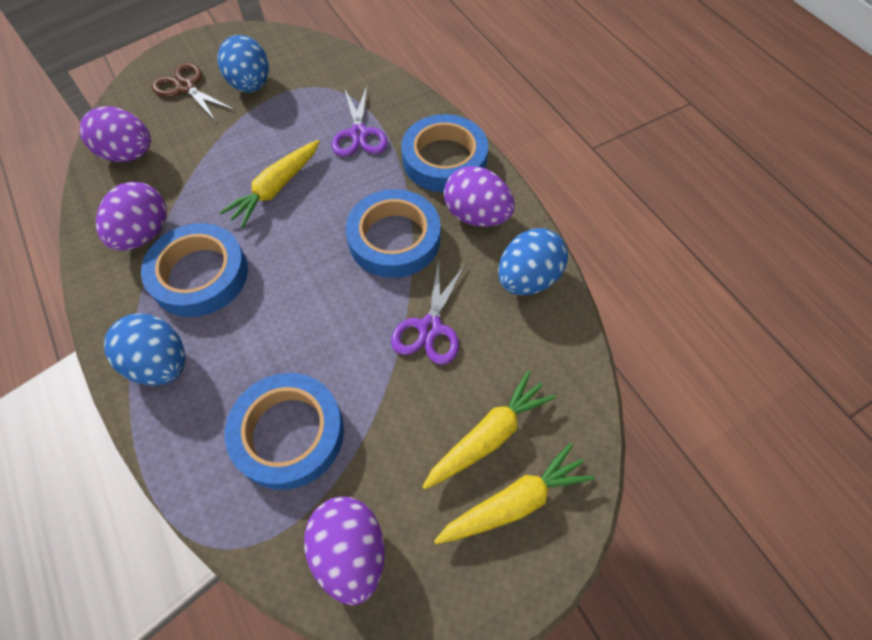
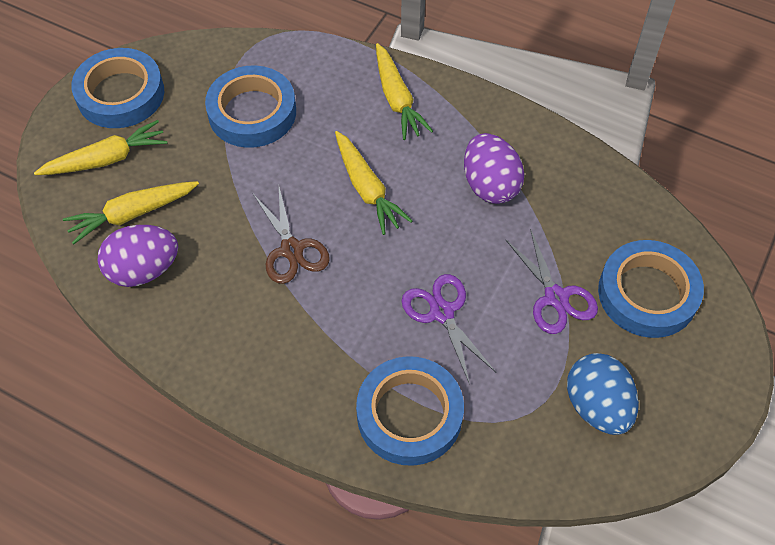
blue egg: [104,314,185,385] [217,35,269,92] [498,228,568,295] = 3 -> [567,353,639,435] = 1
purple egg: [80,106,151,162] [96,182,167,251] [304,497,385,605] [444,166,514,227] = 4 -> [97,225,178,287] [464,133,524,204] = 2
yellow carrot: [220,140,320,228] [423,371,556,490] [434,443,594,544] = 3 -> [34,120,167,175] [63,181,199,245] [335,131,412,235] [376,43,433,140] = 4

